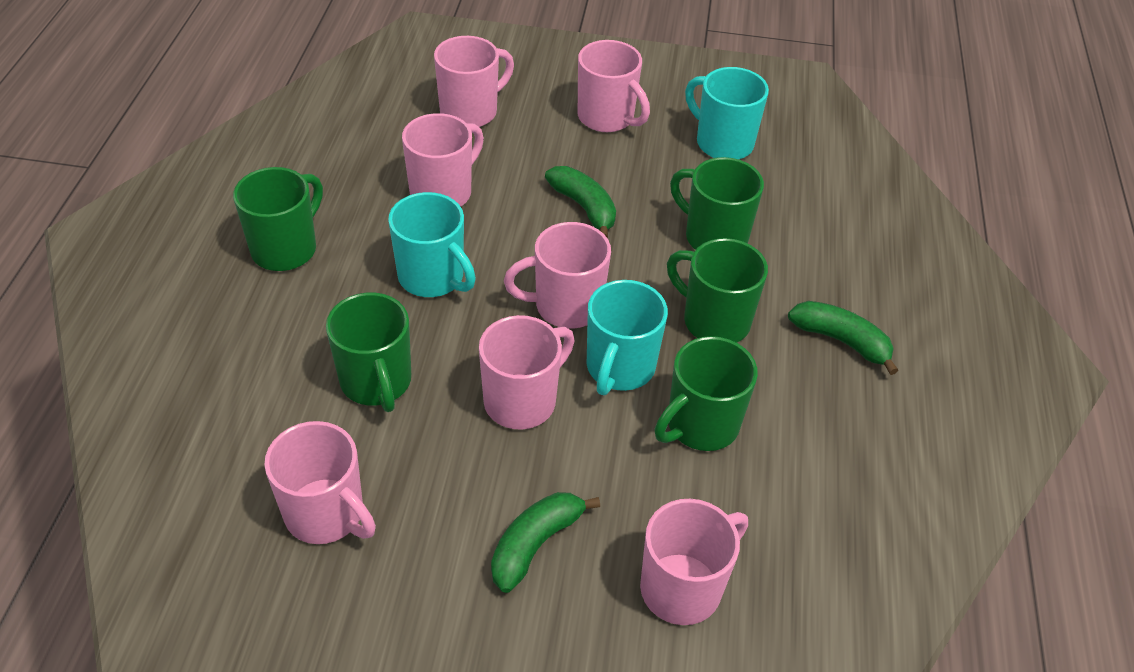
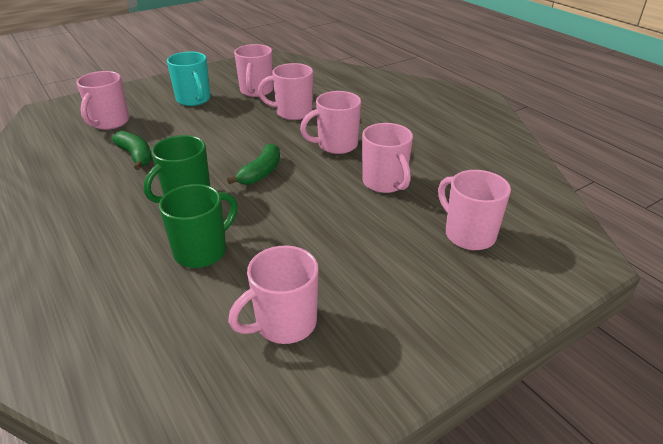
green banana: [491,492,600,593] [545,166,616,238] [788,301,899,375] = 3 -> [112,131,152,170] [227,143,280,185] = 2
green mug: [233,167,323,271] [326,293,411,412] [654,336,758,451] [667,238,768,343] [670,157,764,250] = 5 -> [144,135,210,203] [159,184,237,268] = 2
turquoise mug: [388,192,476,297] [587,280,668,395] [685,67,769,159] = 3 -> [167,52,210,106] = 1

